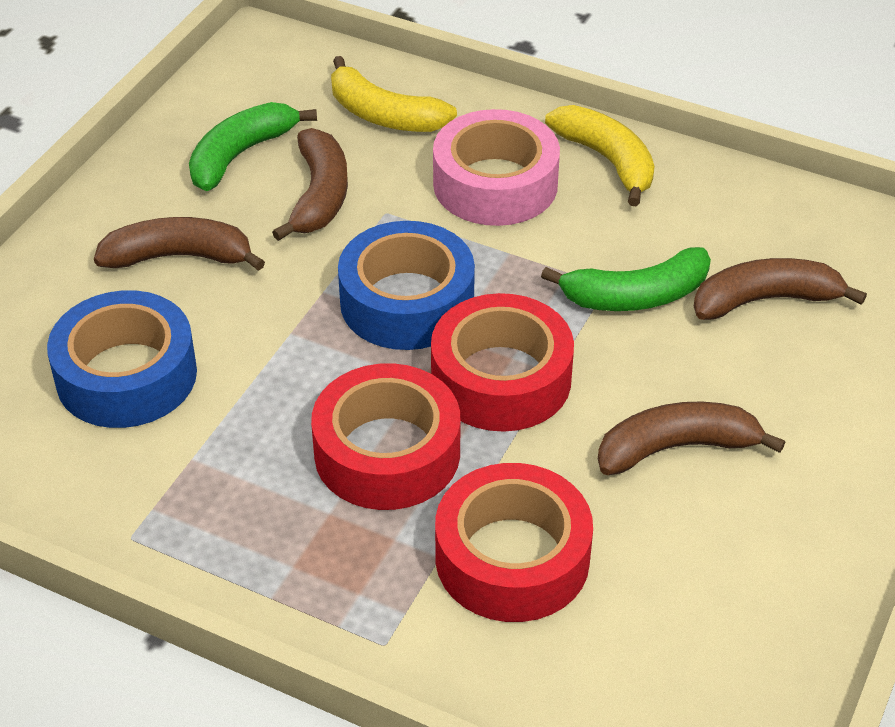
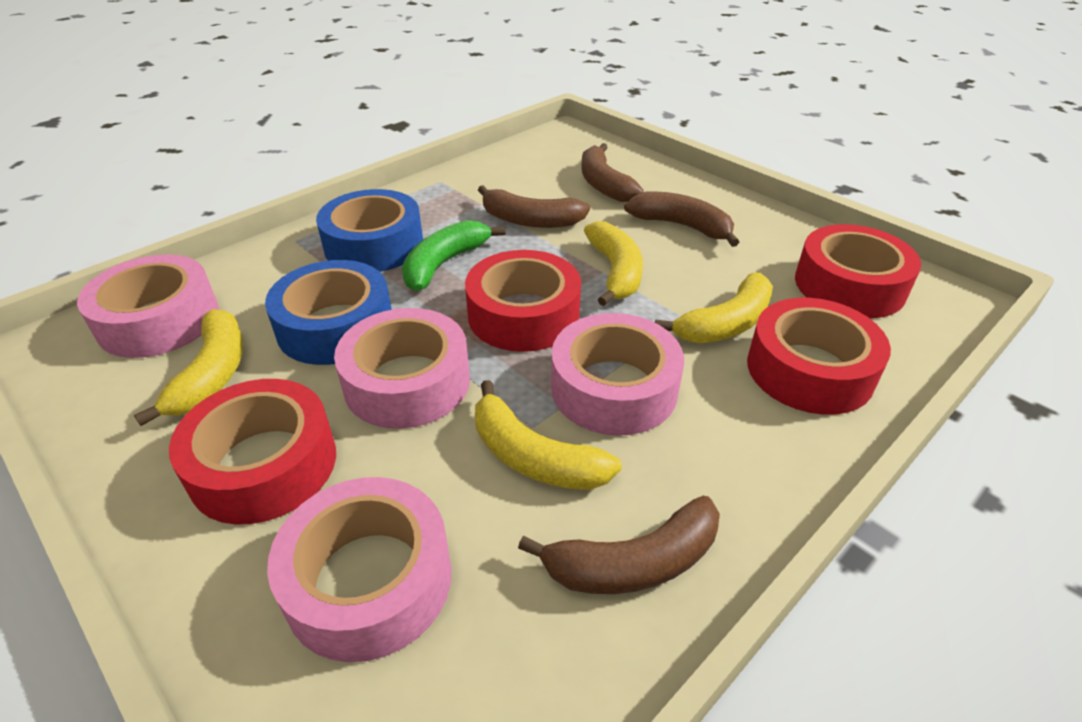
green banana: [189,102,317,191] [541,247,711,311] = 2 -> [402,220,505,291] = 1
pink tape: [433,109,560,226] = 1 -> [77,254,219,358] [267,477,452,662] [334,308,470,429] [551,313,684,436] = 4
red tape: [311,363,461,510] [431,293,574,432] [435,463,593,622] = 3 -> [169,379,336,525] [465,250,581,352] [747,298,891,415] [795,224,921,318] = 4
yellow banana: [331,56,457,132] [545,105,655,206] = 2 -> [134,309,243,426] [475,380,622,490] [584,221,643,306] [655,273,773,343] = 4

